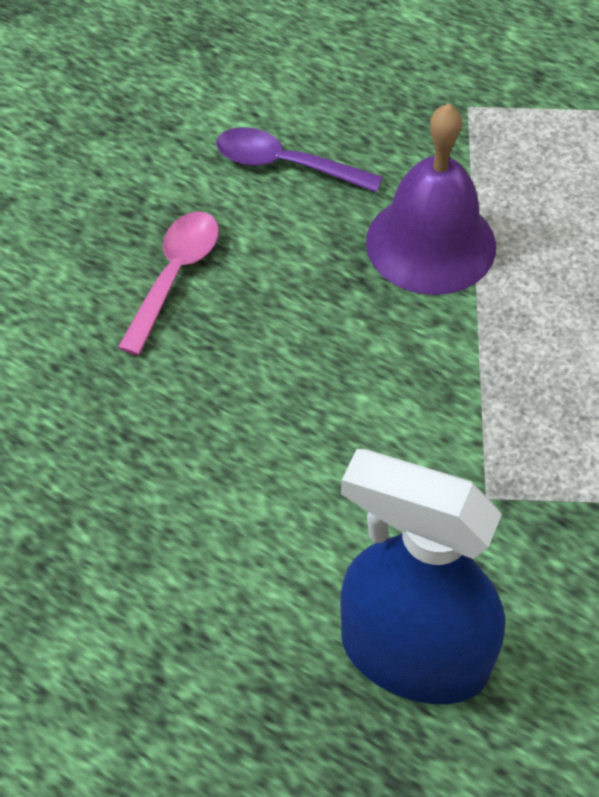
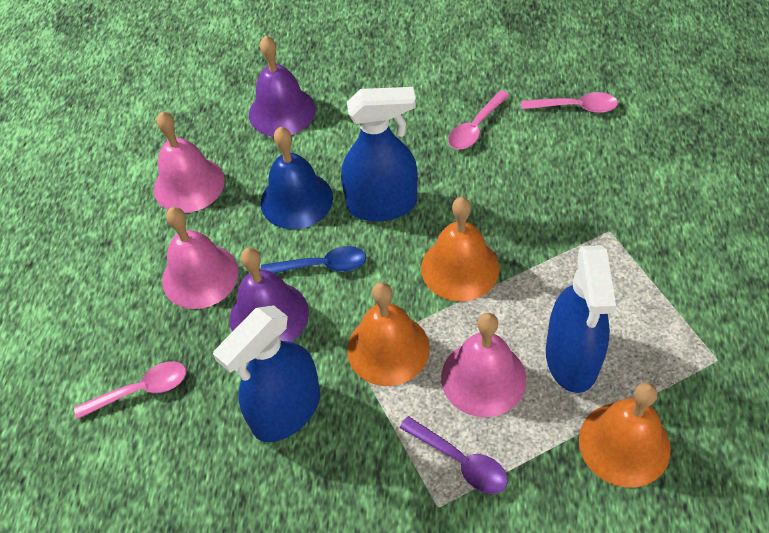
blue bell: none = 0 -> [261,127,333,229] = 1
blue spoon: none = 0 -> [261,246,366,273] = 1
blue spray bottle: [340,449,505,704] = 1 -> [213,305,320,442] [341,87,418,222] [546,245,616,393] = 3
orange bell: none = 0 -> [347,282,430,386] [421,197,500,302] [579,382,671,488] = 3
pink bell: none = 0 -> [154,111,225,213] [162,207,239,309] [441,313,526,417] = 3
pink spoon: [118,211,219,355] = 1 -> [74,361,186,419] [448,90,510,149] [521,92,618,113] = 3
purple bell: [366,103,496,295] = 1 -> [229,248,309,342] [249,36,316,137] = 2

